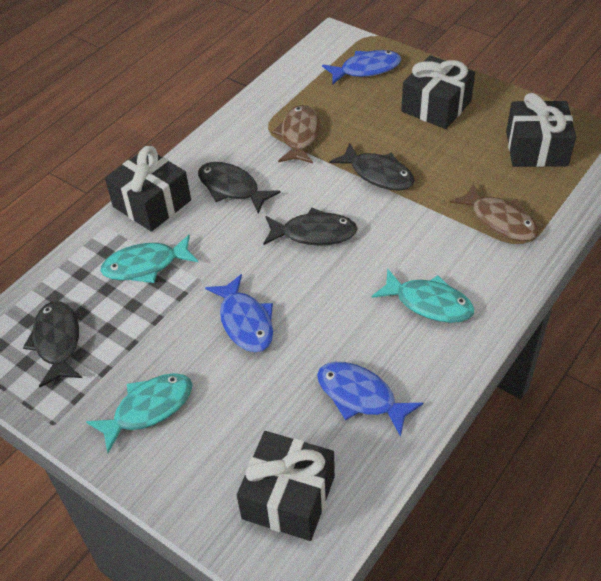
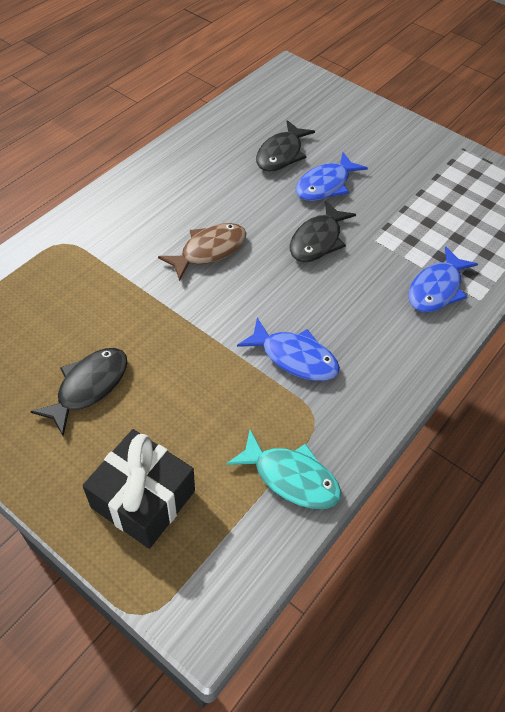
black fish: [23,301,82,388] [198,162,281,214] [263,208,358,245] [329,143,415,191] = 4 -> [30,348,128,436] [256,120,315,172] [290,200,356,262] = 3
black gift: [105,146,191,232] [237,431,335,541] [401,55,475,129] [506,93,576,167] = 4 -> [82,429,195,549] = 1
brown fish: [272,105,320,164] [450,182,538,241] = 2 -> [158,223,246,281] = 1
turquoise fish: [86,373,192,453] [100,235,198,283] [372,268,474,323] = 3 -> [226,430,341,509] = 1

